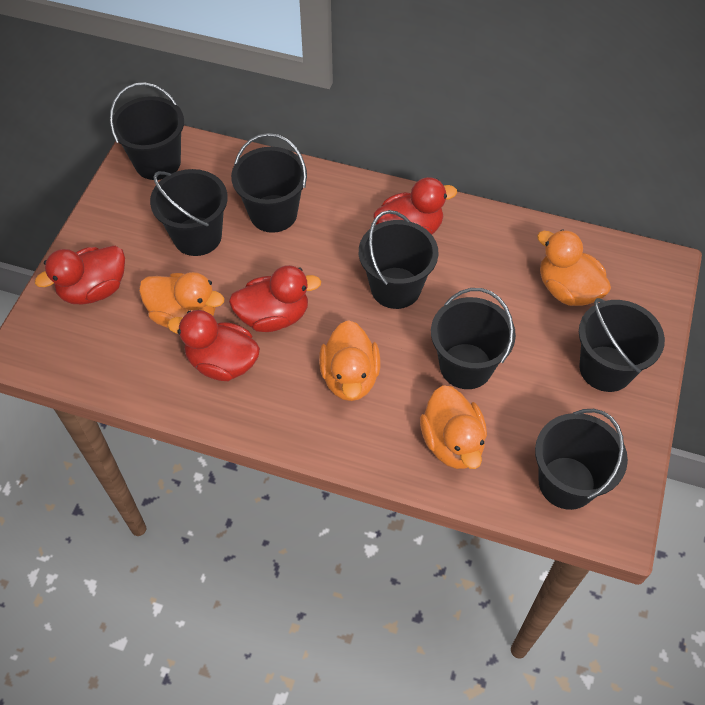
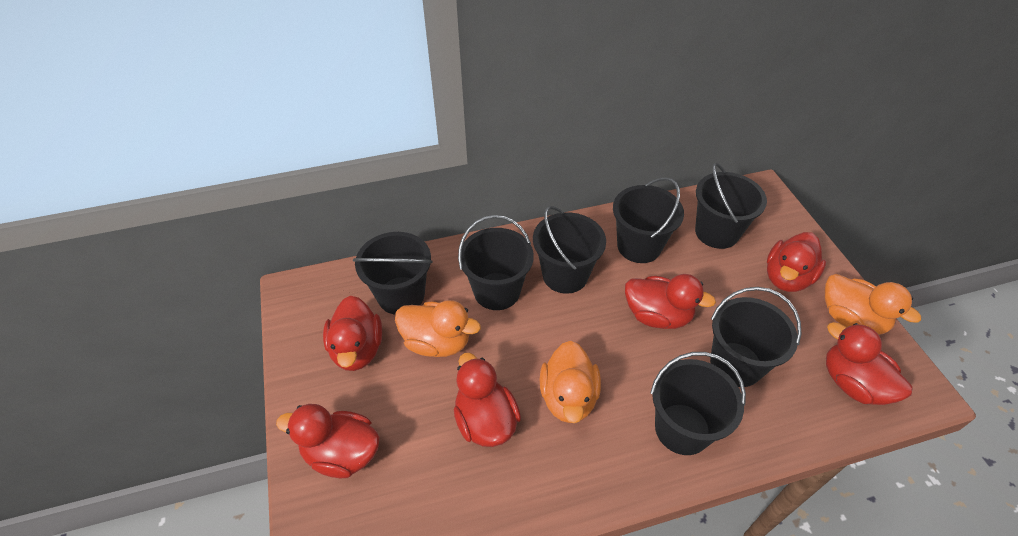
orange duck: [139,272,224,328] [319,320,380,401] [420,385,487,469] [537,229,611,306] = 4 -> [395,300,481,357] [540,341,601,423] [825,274,921,335] = 3
red duck: [35,246,125,304] [167,310,260,381] [229,265,321,332] [373,177,457,235] = 4 -> [276,404,380,478] [323,296,382,371] [454,353,521,447] [625,274,716,329] [767,232,826,292] [826,322,912,405] = 6

